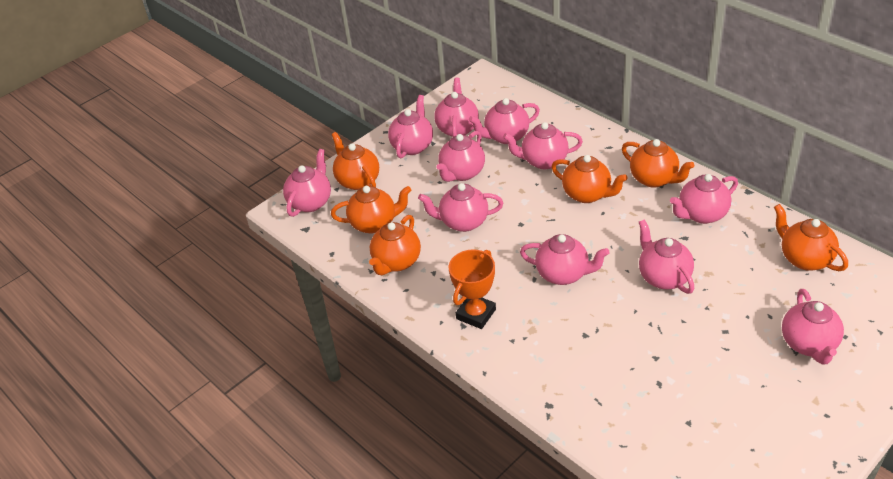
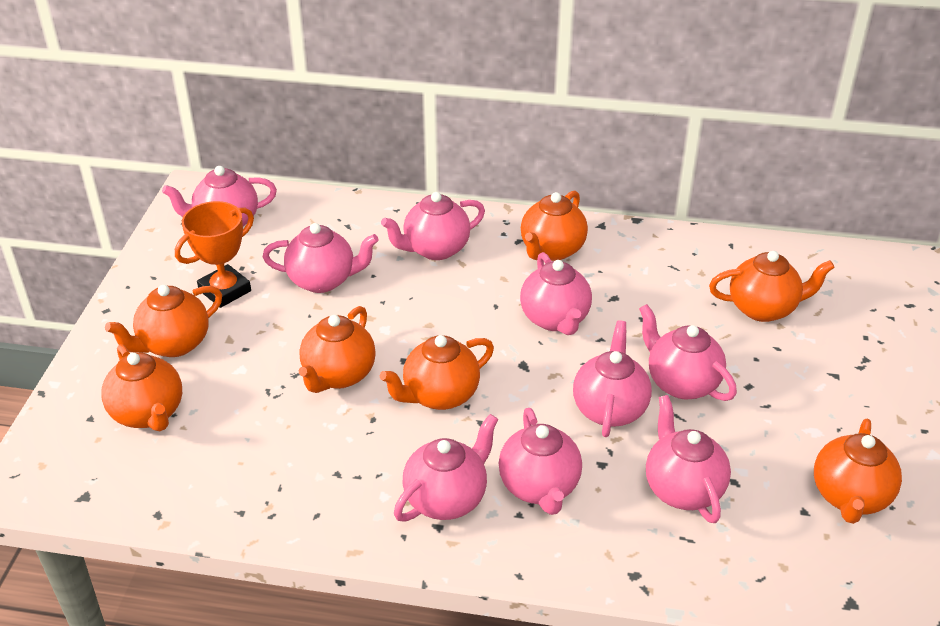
orange teapot: [331,132,379,190] [331,186,411,234] [369,215,421,275] [551,155,628,203] [622,139,694,188] [774,204,848,271] = 6 -> [101,344,182,431] [105,285,222,357] [299,306,376,393] [380,335,494,410] [521,190,588,261] [709,251,835,322] [814,419,902,524] = 7
pink teapot: [283,149,331,217] [388,95,433,159] [418,183,503,232] [434,78,479,137] [437,130,485,182] [469,98,540,144] [503,122,583,169] [520,234,610,285] [639,220,694,294] [670,174,738,224] [782,289,844,365] = 11 -> [162,166,277,226] [263,223,379,293] [381,192,485,260] [394,414,498,522] [499,408,582,515] [520,252,592,335] [573,320,652,437] [639,304,737,401] [646,395,731,523] = 9

